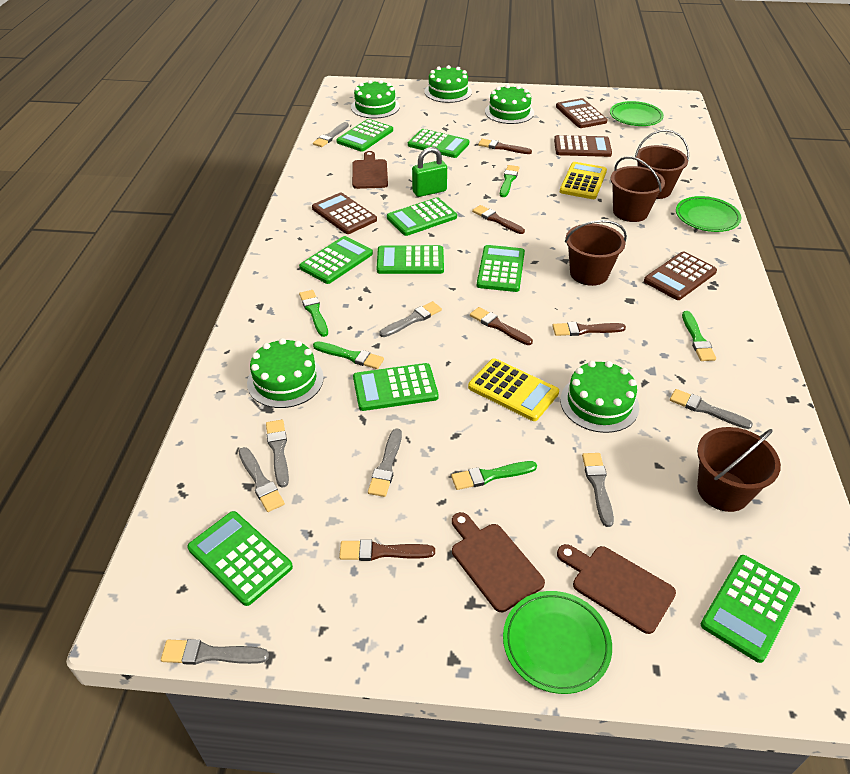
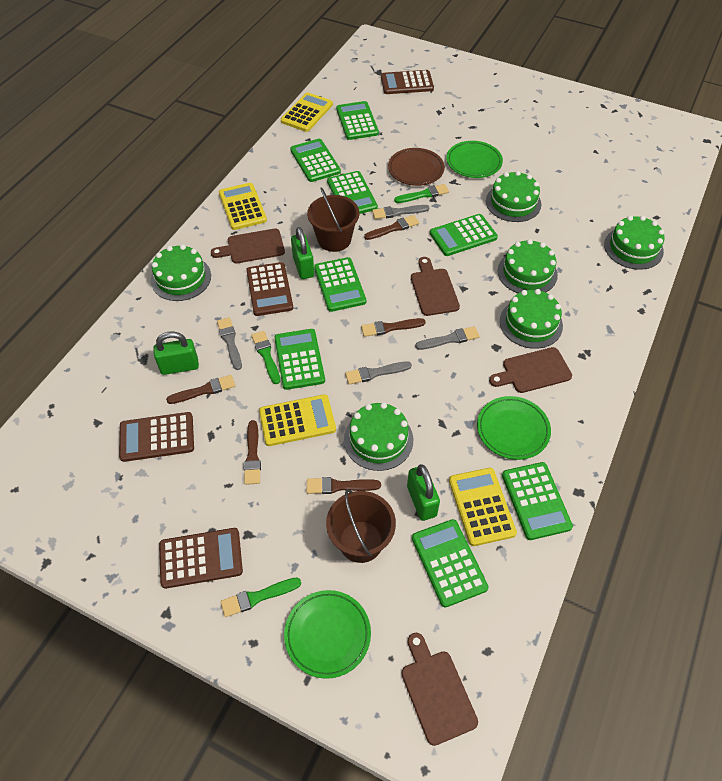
brown bucket: [565,220,627,286] [610,156,665,222] [635,129,689,199] [697,427,781,512] = 4 -> [307,187,359,252] [326,489,396,563] = 2
brown cutting board: [352,151,388,189] [452,512,545,612] [557,544,676,634] = 3 -> [211,228,285,263] [401,633,478,746] [411,257,460,316] [489,347,572,393] = 4
brown plate: none = 0 -> [388,148,445,186] = 1
green brush: [299,290,328,337] [313,341,384,369] [451,461,537,490] [500,165,519,197] [682,311,716,361] = 5 -> [221,578,301,617] [251,331,280,384] [394,184,449,203] = 3
green cake: [247,338,324,408] [351,80,400,118] [425,65,472,103] [485,85,534,124] [560,361,639,433] = 5 -> [151,244,211,301] [344,402,413,471] [486,171,542,222] [497,239,558,293] [500,289,563,349] [604,216,665,270] = 6
green calculator: [187,511,293,606] [299,236,373,284] [336,119,393,152] [353,363,438,411] [377,245,444,274] [387,197,457,236] [408,129,469,158] [477,245,525,292] [701,555,800,663] = 9 -> [274,329,325,390] [290,139,341,182] [314,257,366,312] [327,171,378,214] [336,101,379,140] [412,519,489,608] [430,214,498,256] [502,462,573,540] = 8
green padlock: [412,147,447,197] = 1 -> [153,331,199,375] [291,227,314,279] [407,464,440,521] = 3
grey brush: [161,639,269,665] [238,447,285,512] [266,420,289,488] [313,122,349,147] [368,428,402,497] [379,301,442,337] [582,453,614,527] [670,389,753,429] = 8 -> [217,317,242,370] [345,361,412,385] [372,205,429,219] [415,326,480,350] = 4
yellow calculator: [468,358,559,421] [560,162,607,199] = 2 -> [219,183,267,230] [259,394,336,446] [281,92,333,132] [449,468,517,546] = 4

